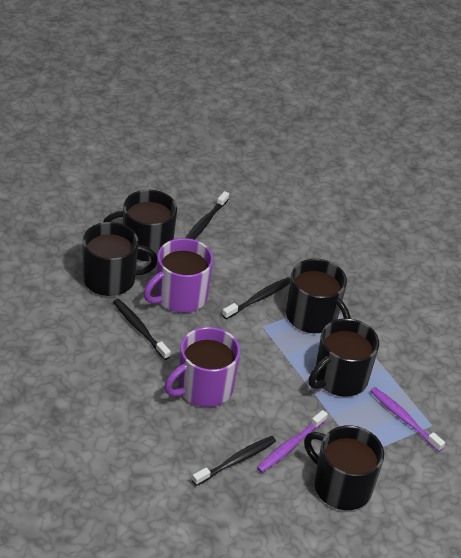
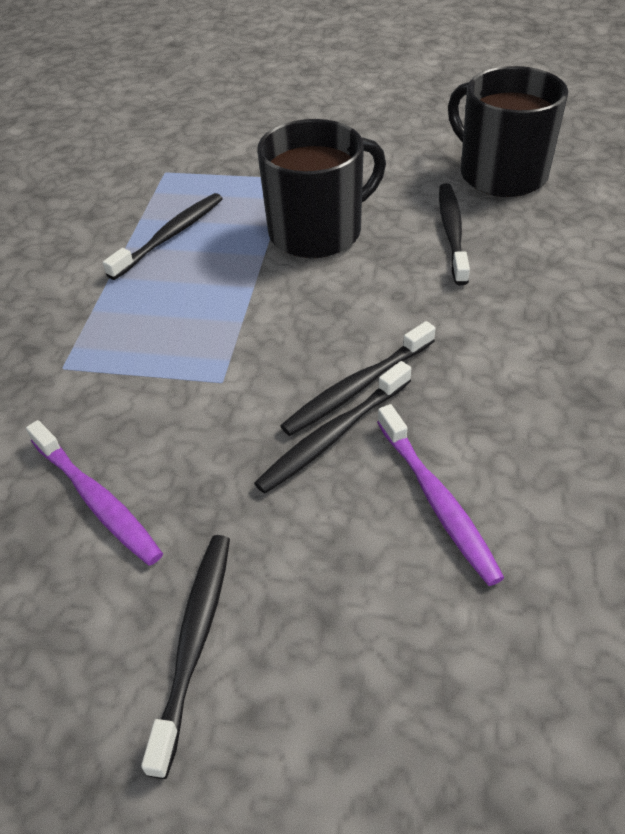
black mug: [82,222,157,296] [103,190,177,262] [286,259,351,333] [304,425,384,510] [309,318,379,397] = 5 -> [257,119,386,258] [448,66,568,197] = 2
black toothbrush: [113,299,171,360] [186,191,229,240] [192,436,276,486] [222,277,290,319] = 4 -> [103,193,223,280] [141,535,230,779] [254,361,411,494] [280,321,436,436] [439,183,470,285] = 5
purple mug: [144,238,213,313] [164,327,240,407] = 2 -> none = 0

